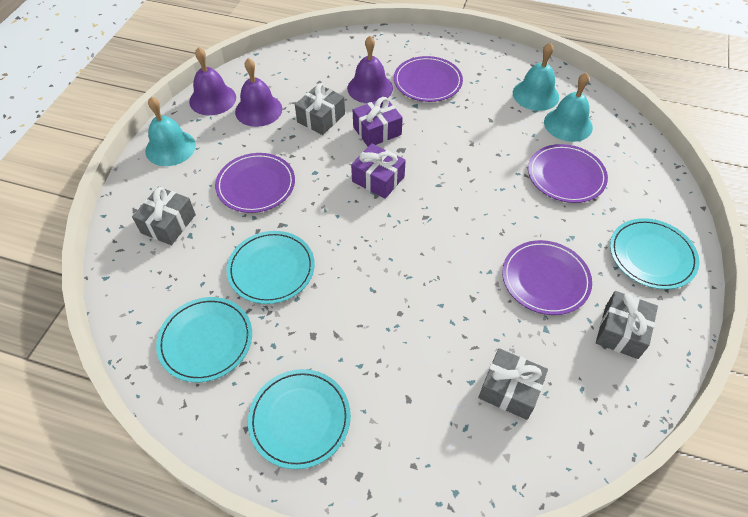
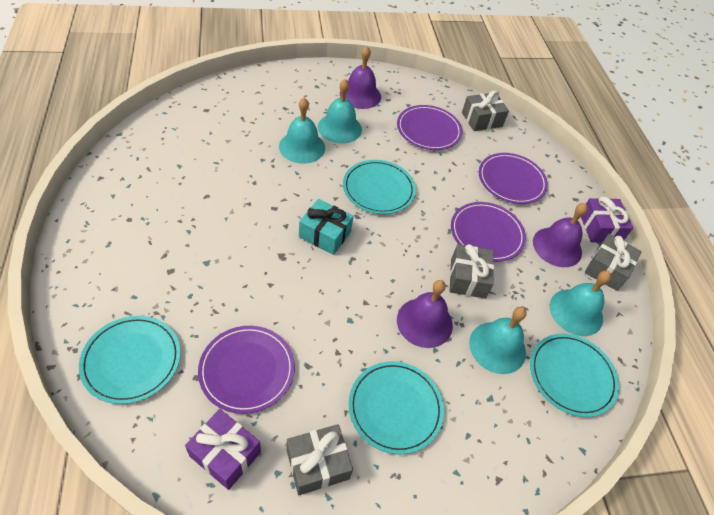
turquoise bell: [145,96,196,166] [513,43,559,111] [544,72,593,142] = 3 -> [279,98,325,164] [318,79,362,144] [469,307,527,374] [550,271,611,336] = 4
turquoise gift: none = 0 -> [299,199,354,255] = 1

